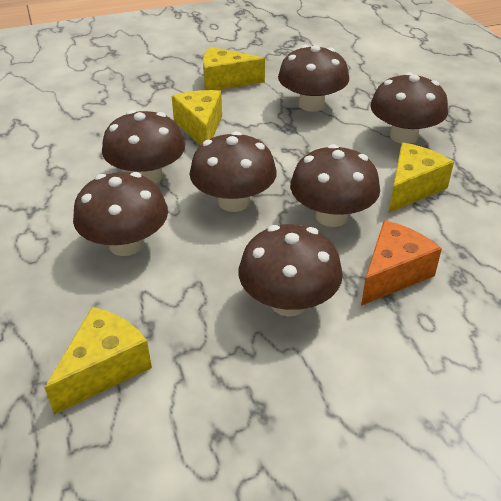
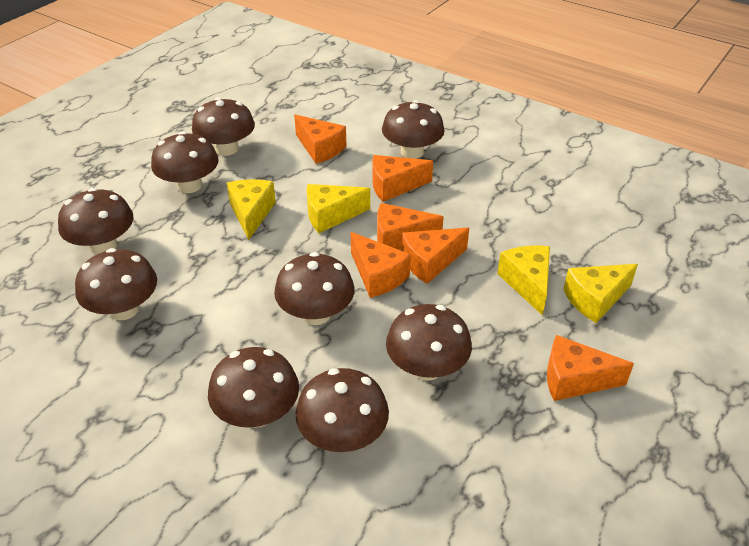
brown mushroom: [73,172,168,256] [102,110,185,184] [190,131,277,212] [239,224,343,316] [278,45,349,112] [290,144,380,227] [370,72,448,144] = 7 -> [58,188,133,254] [75,248,157,320] [151,131,219,193] [192,97,255,156] [208,347,299,428] [274,252,355,325] [295,368,389,452] [382,100,445,159] [386,304,472,381] = 9
orange cheese: [361,220,442,306] = 1 -> [294,115,347,164] [351,232,411,298] [372,155,433,202] [377,203,444,250] [402,228,469,284] [547,335,634,401] = 6

